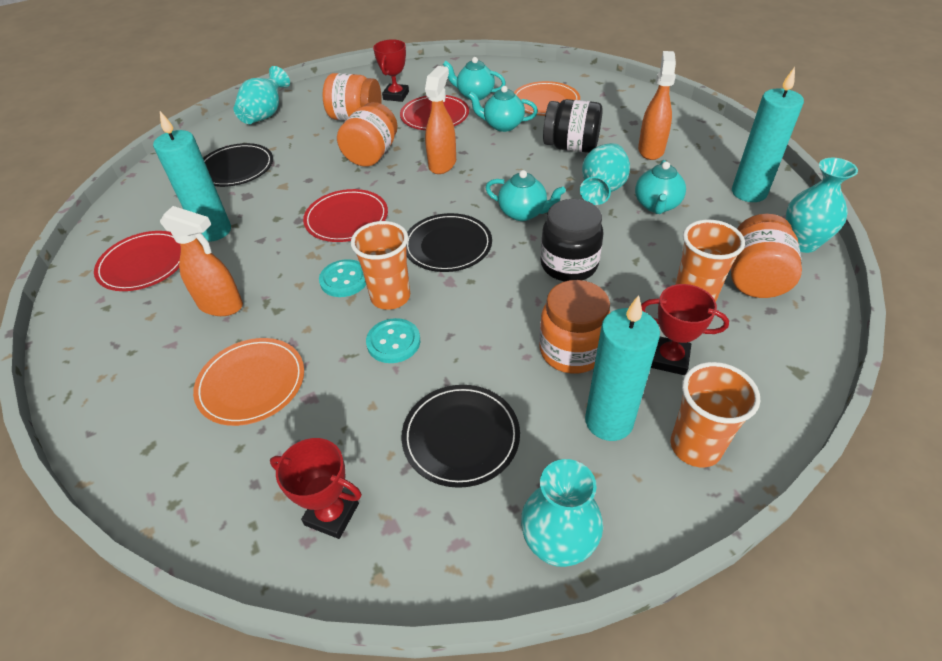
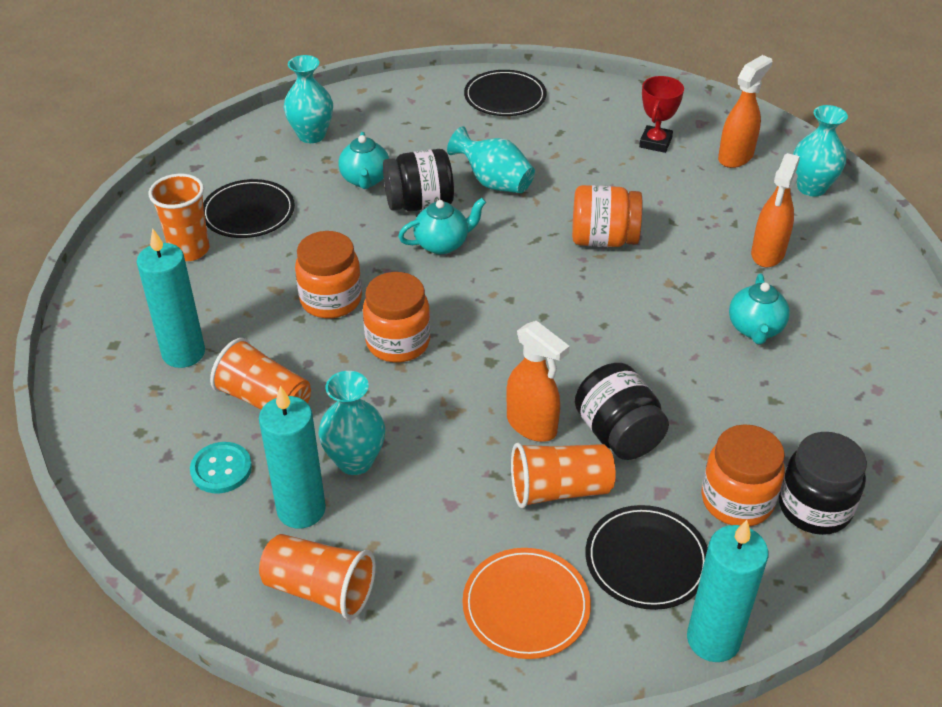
black jar: [540,199,604,282] [543,99,603,153] = 2 -> [383,149,454,211] [575,363,669,460] [779,432,867,535] = 3
orange cup: [351,221,410,310] [671,362,760,467] [675,220,745,302] = 3 -> [149,174,210,261] [210,338,311,410] [259,534,376,620] [511,443,616,508] = 4
orange plate: [193,338,304,426] [514,81,580,116] = 2 -> [462,548,591,659] = 1
red plate: [94,231,181,291] [303,189,388,242] [400,95,469,130] = 3 -> none = 0
red trophy: [270,438,362,539] [373,39,409,102] [641,284,729,375] = 3 -> [639,76,684,153] = 1
turquoise button: [319,259,366,297] [366,318,420,363] = 2 -> [190,442,252,493] = 1
turquoise teapot: [443,57,506,100] [468,86,538,132] [485,170,566,221] [635,160,686,214] = 4 -> [338,132,389,189] [398,198,486,254] [729,274,790,345] = 3

